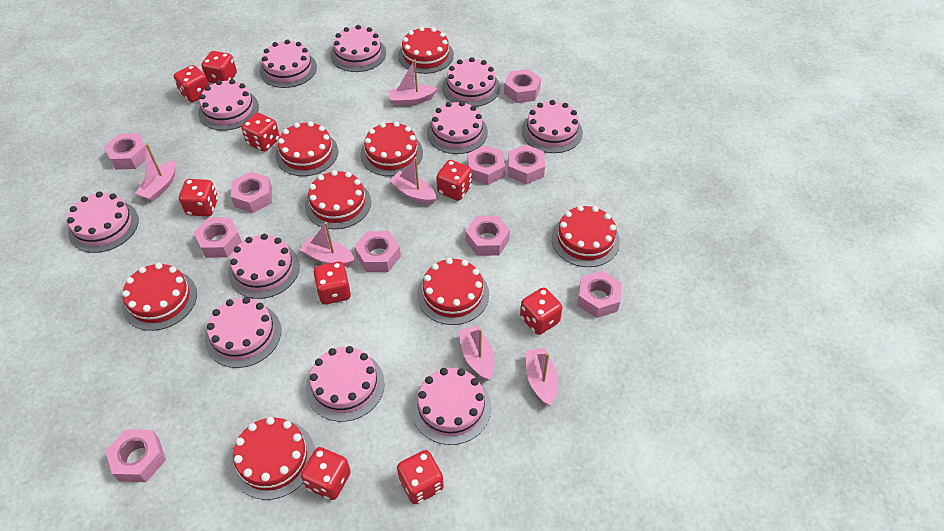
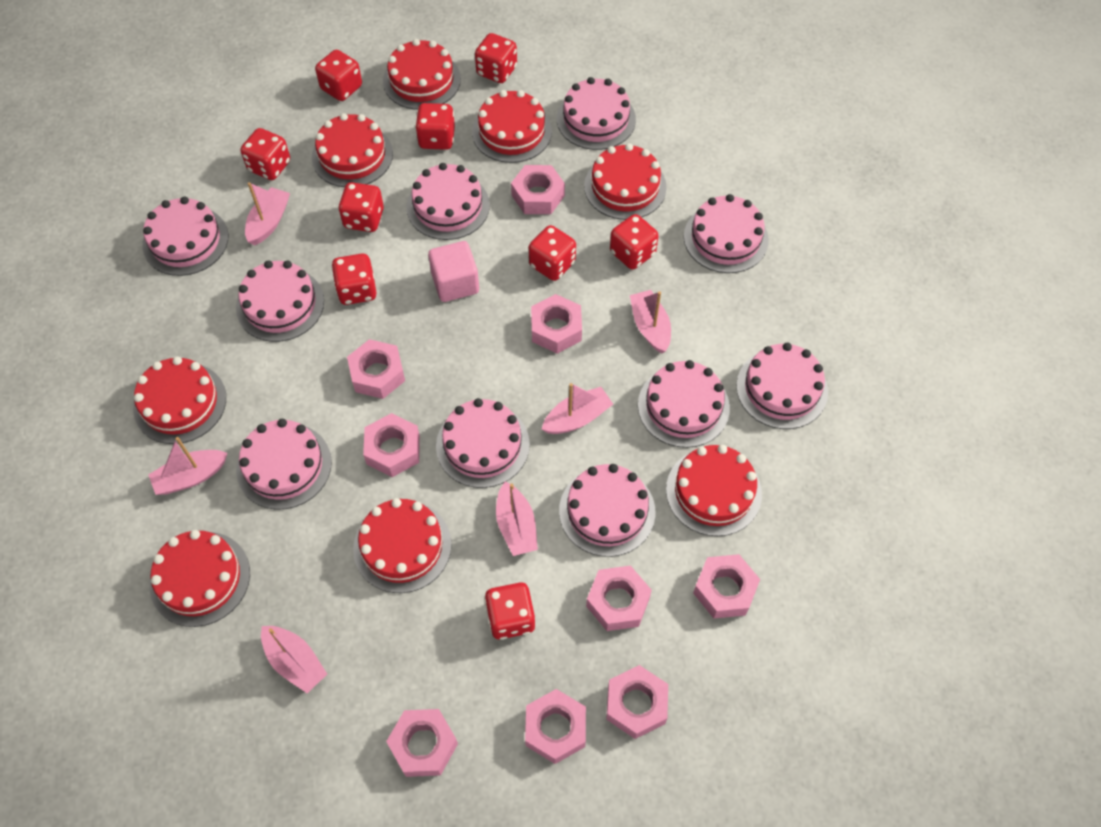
pink cake: [67,192,139,253] [198,79,259,131] [205,297,281,368] [228,234,300,299] [260,39,317,88] [306,346,385,422] [330,25,386,72] [412,368,491,445] [427,101,488,154] [442,57,500,107] [522,100,583,153] = 11 -> [143,197,228,276] [236,260,324,342] [236,419,332,510] [407,163,490,240] [436,398,530,488] [557,77,636,150] [559,464,655,557] [638,360,730,448] [684,194,769,273] [736,343,828,429] = 10
pink cube: none = 0 -> [428,241,479,302] = 1
pink nut: [104,133,146,170] [106,429,166,482] [193,217,242,258] [231,172,272,213] [354,231,401,272] [465,216,510,256] [467,145,505,185] [504,69,541,103] [508,144,545,184] [577,271,622,318] = 10 -> [347,339,405,399] [363,413,420,477] [386,709,458,777] [511,165,565,214] [525,689,586,764] [531,294,582,354] [586,566,652,631] [606,665,668,739] [693,554,760,618] = 9

